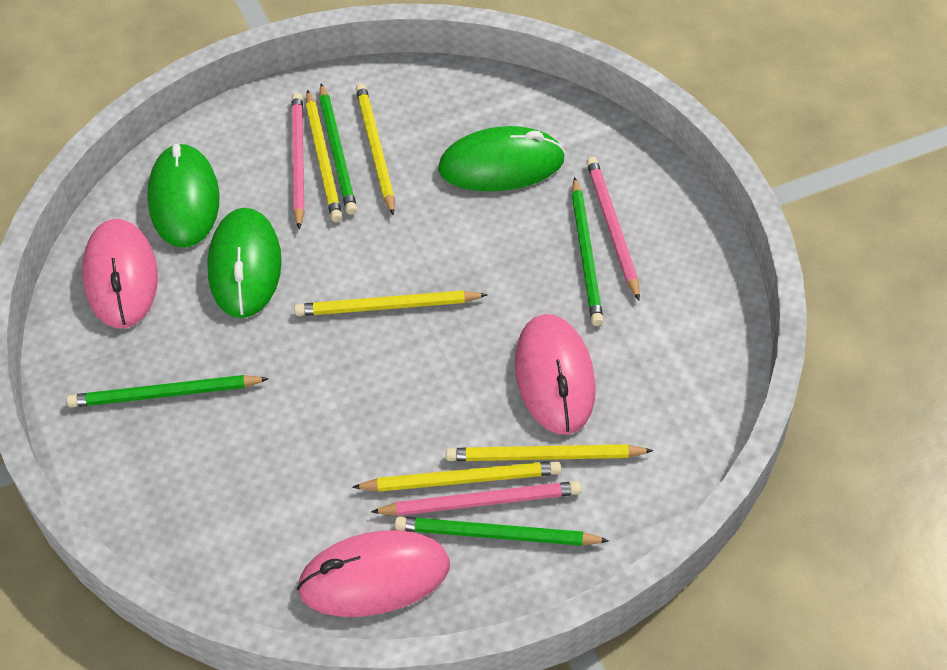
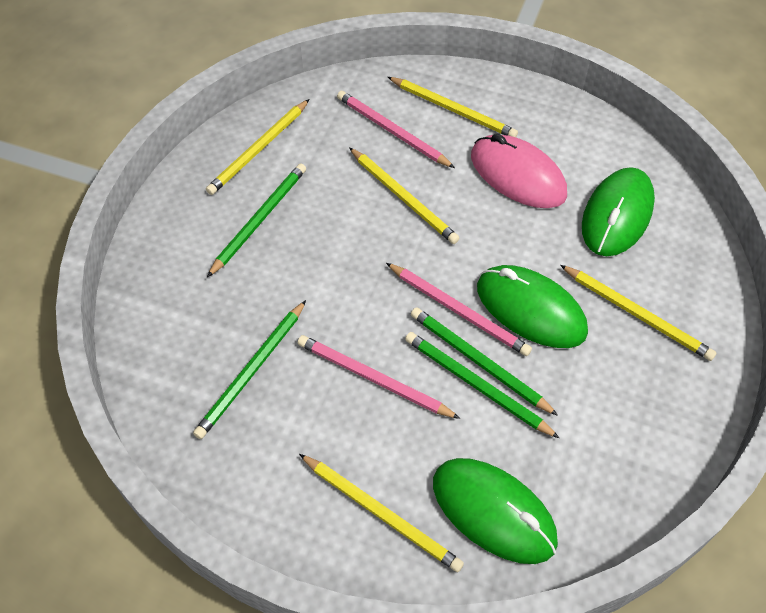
pink mouse: [82,219,158,328] [297,530,450,617] [515,314,596,435] = 3 -> [471,134,567,208] = 1

